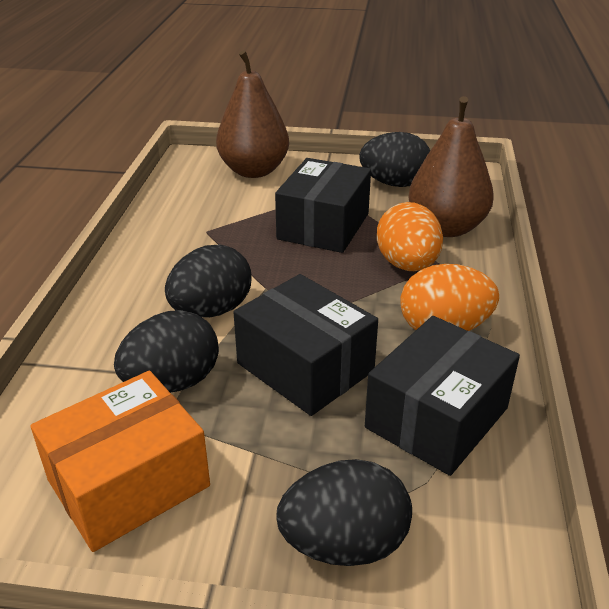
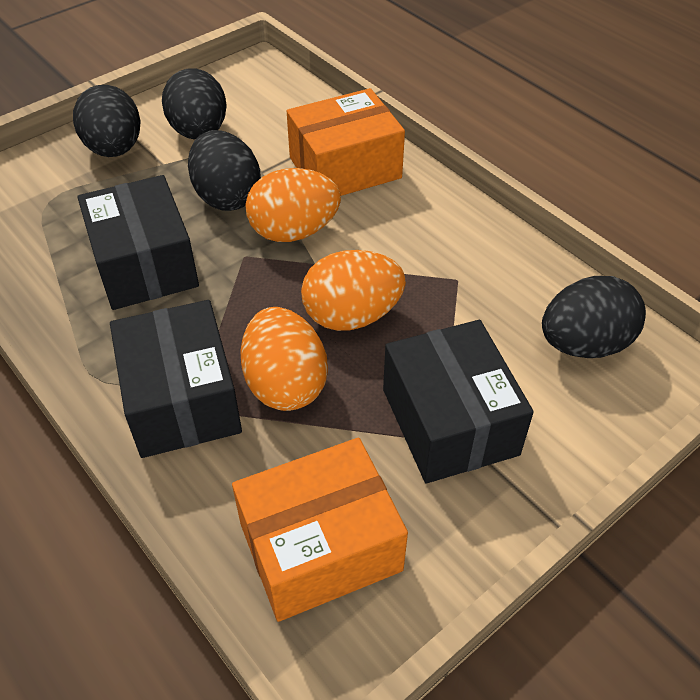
brown pear: [216,50,289,178] [408,96,494,237] = 2 -> none = 0
orange box: [31,371,210,552] = 1 -> [232,438,408,622] [287,88,405,196] = 2
orange egg: [377,202,443,271] [400,264,499,331] = 2 -> [240,307,328,411] [245,168,341,242] [301,250,406,331] = 3

